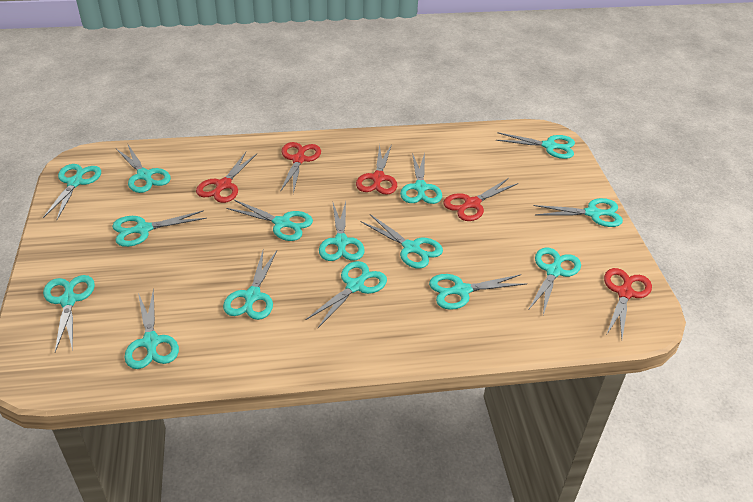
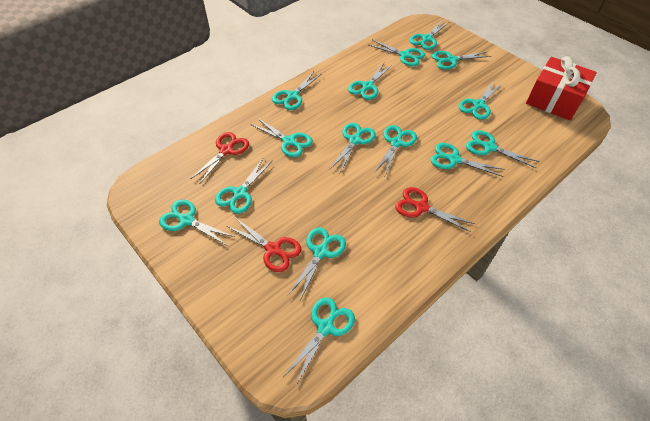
red gift: none = 0 -> [526,56,597,120] = 1
red scissors: [196,152,257,203] [280,142,321,194] [356,144,397,195] [443,178,518,221] [604,268,652,338] = 5 -> [191,132,249,183] [227,218,302,272] [395,187,475,232] = 3

